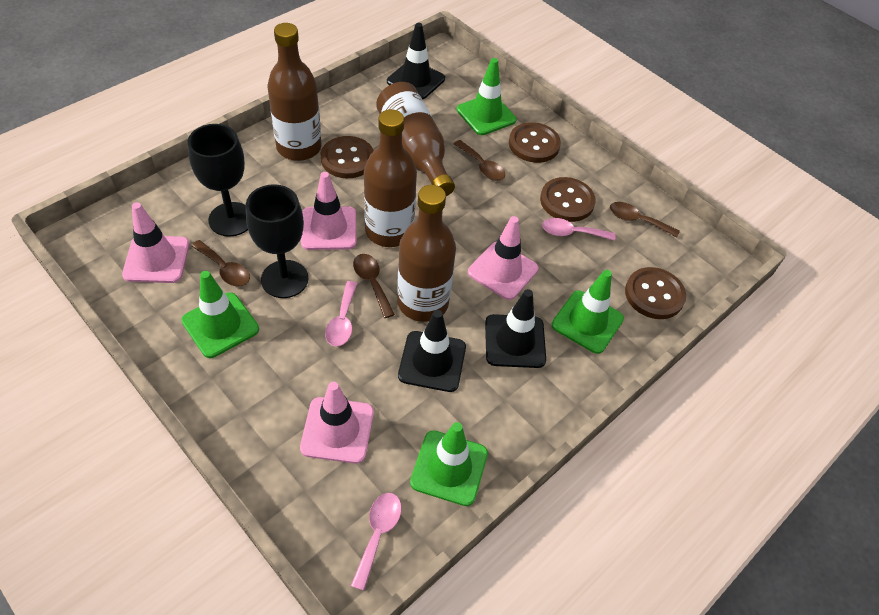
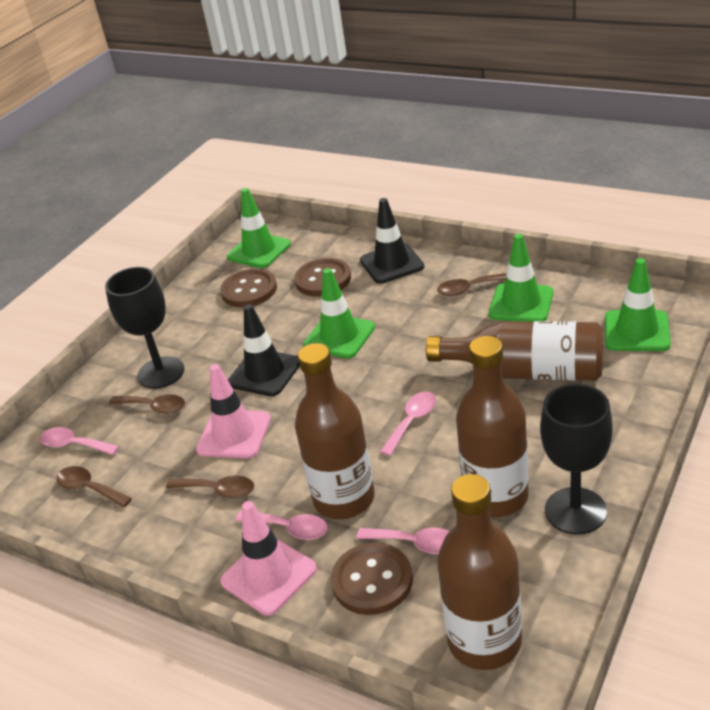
black traffic cone: [387,23,445,100] [398,310,466,392] [485,289,546,368] = 3 -> [228,304,300,396] [360,198,424,284] = 2
brown button: [321,136,374,178] [509,122,561,163] [540,177,596,222] [625,267,686,319] = 4 -> [220,269,277,307] [294,258,351,297] [331,543,413,615] = 3
pink spoon: [325,281,358,346] [351,493,401,591] [542,218,615,241] = 3 -> [40,427,119,455] [235,511,328,540] [356,527,449,554] [380,392,436,456] = 4
pink traffic cone: [122,202,190,283] [300,382,374,464] [301,172,357,250] [468,216,538,300] = 4 -> [196,364,271,458] [220,501,317,616] = 2

